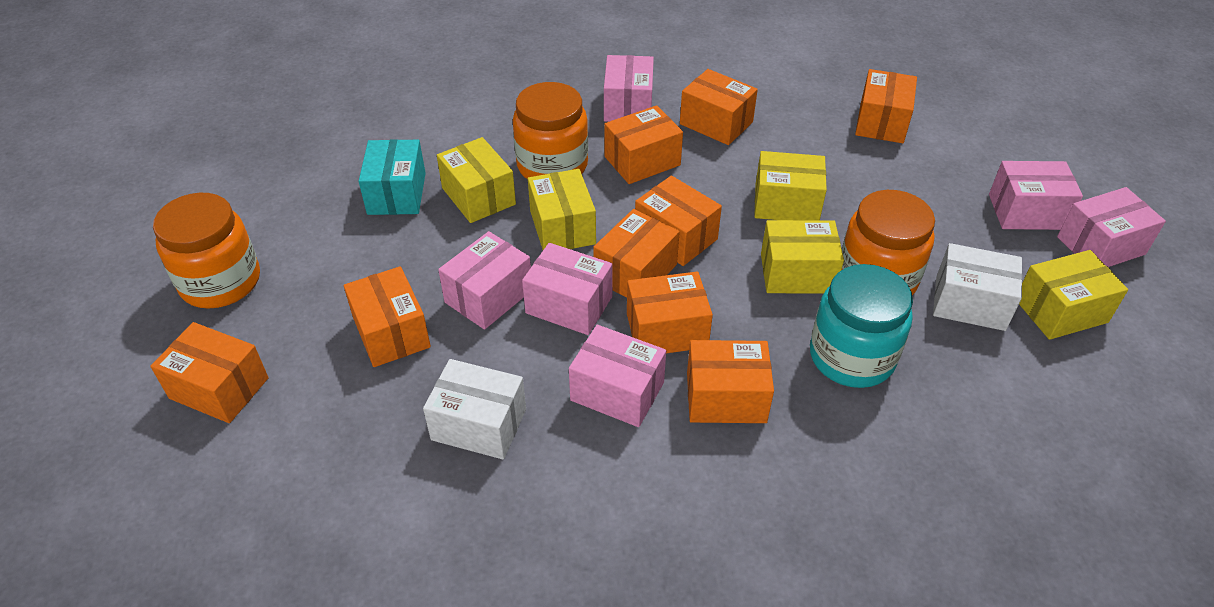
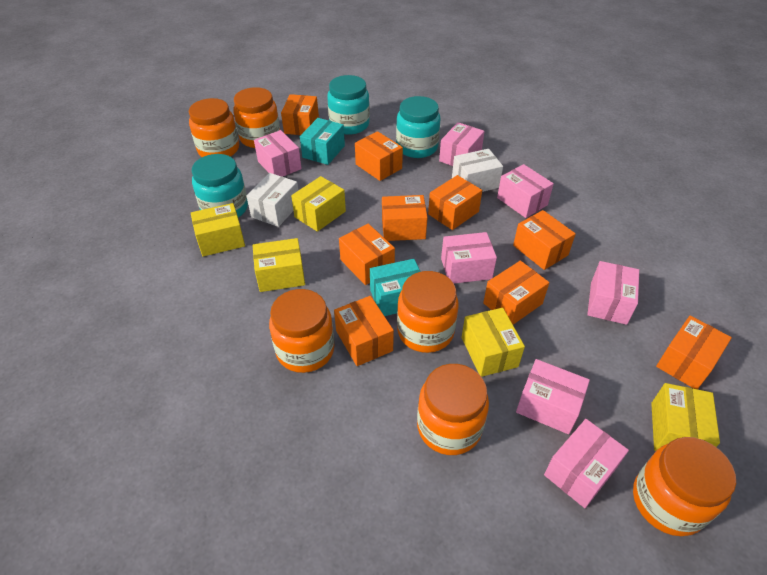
orange jar: [153,193,260,309] [513,82,588,179] [842,190,935,295] = 3 -> [189,98,239,157] [233,87,280,148] [269,289,335,373] [397,271,459,353] [417,364,489,455] [633,437,736,536] = 6
pink box: [438,231,531,330] [522,243,613,335] [569,325,666,427] [604,55,654,122] [989,161,1083,230] [1057,187,1166,267] = 6 -> [254,130,302,177] [439,122,485,166] [441,232,497,283] [497,164,554,218] [516,359,590,434] [544,419,629,508] [587,261,639,325] = 7
turquoise box: [359,139,426,215] = 1 -> [300,118,345,165] [370,259,421,316] = 2
turquoise jar: [810,264,913,388] = 1 -> [192,154,248,217] [327,75,370,135] [396,96,441,158] = 3

